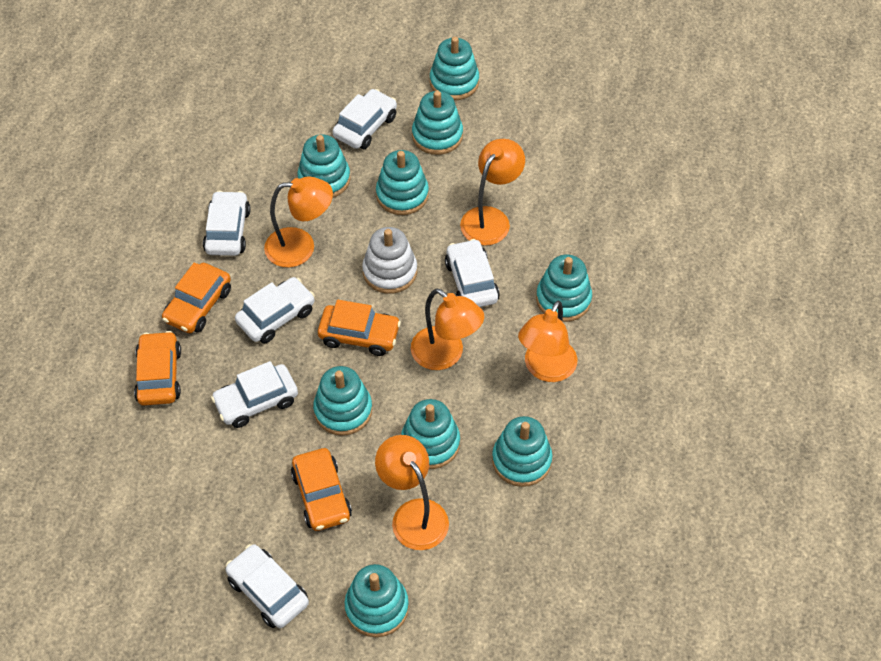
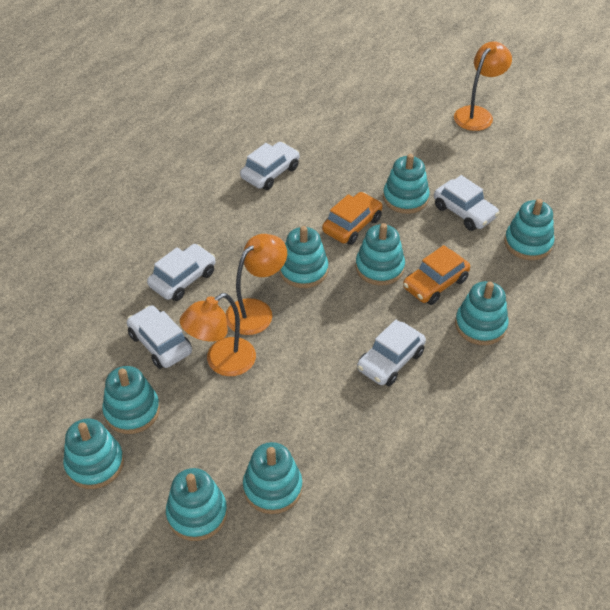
orange car: [134,331,181,406] [162,262,231,333] [291,448,352,531] [318,300,401,356] = 4 -> [322,192,383,245] [403,245,470,305] = 2
orange lamp: [264,177,333,268] [375,435,449,550] [411,288,484,370] [460,139,525,246] [518,301,577,382] = 5 -> [180,293,256,376] [225,234,287,335] [454,41,512,131] = 3
white car: [203,191,251,256] [211,361,298,428] [226,544,309,628] [235,277,315,344] [333,89,397,149] [445,239,500,307] = 6 -> [127,305,192,369] [147,244,216,301] [240,142,299,190] [357,320,426,386] [434,175,499,231] = 5
white stacking toy: [362,227,417,294] = 1 -> none = 0

